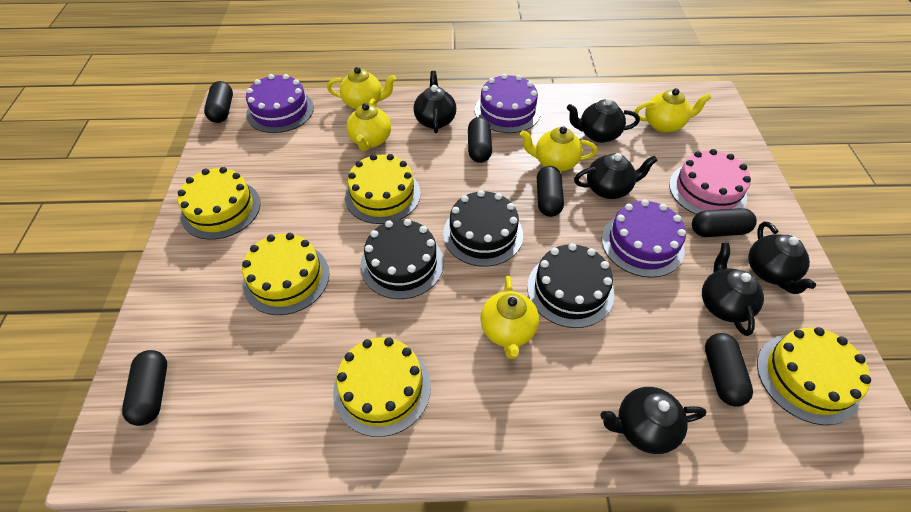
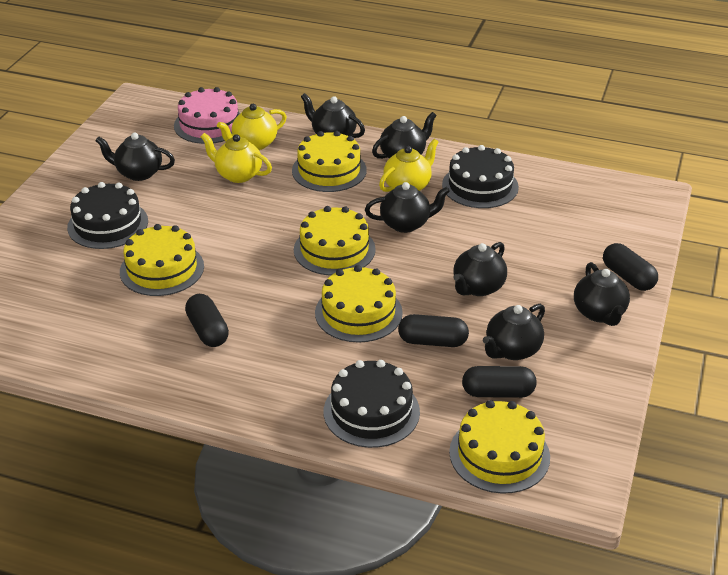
black capsule: [122,350,167,426] [204,81,233,123] [468,117,492,163] [537,166,564,217] [692,208,757,237] [705,333,753,407] = 6 -> [185,294,229,347] [398,314,469,347] [462,366,537,398] [603,243,658,291] = 4
black teapot: [413,71,456,133] [567,98,640,143] [574,153,658,199] [600,387,707,454] [702,243,764,336] [748,222,816,294] = 6 -> [95,132,175,181] [301,93,365,138] [365,182,450,233] [372,112,437,159] [453,242,507,296] [483,304,545,360] [574,262,630,326] = 7
purple cake: [246,74,314,133] [475,74,541,133] [602,200,686,278] = 3 -> none = 0
yellow teapot: [327,67,396,109] [346,98,391,151] [480,276,539,359] [520,126,597,172] [634,88,711,133] = 5 -> [200,133,272,183] [217,104,287,150] [379,139,438,192] = 3

